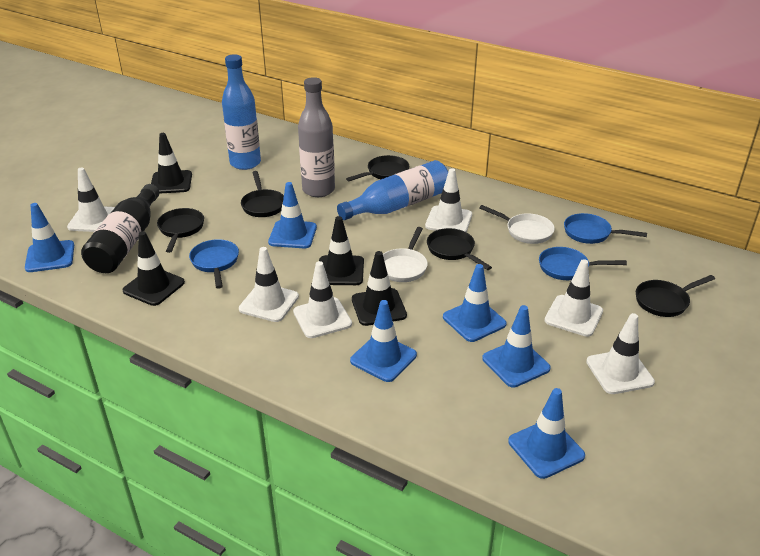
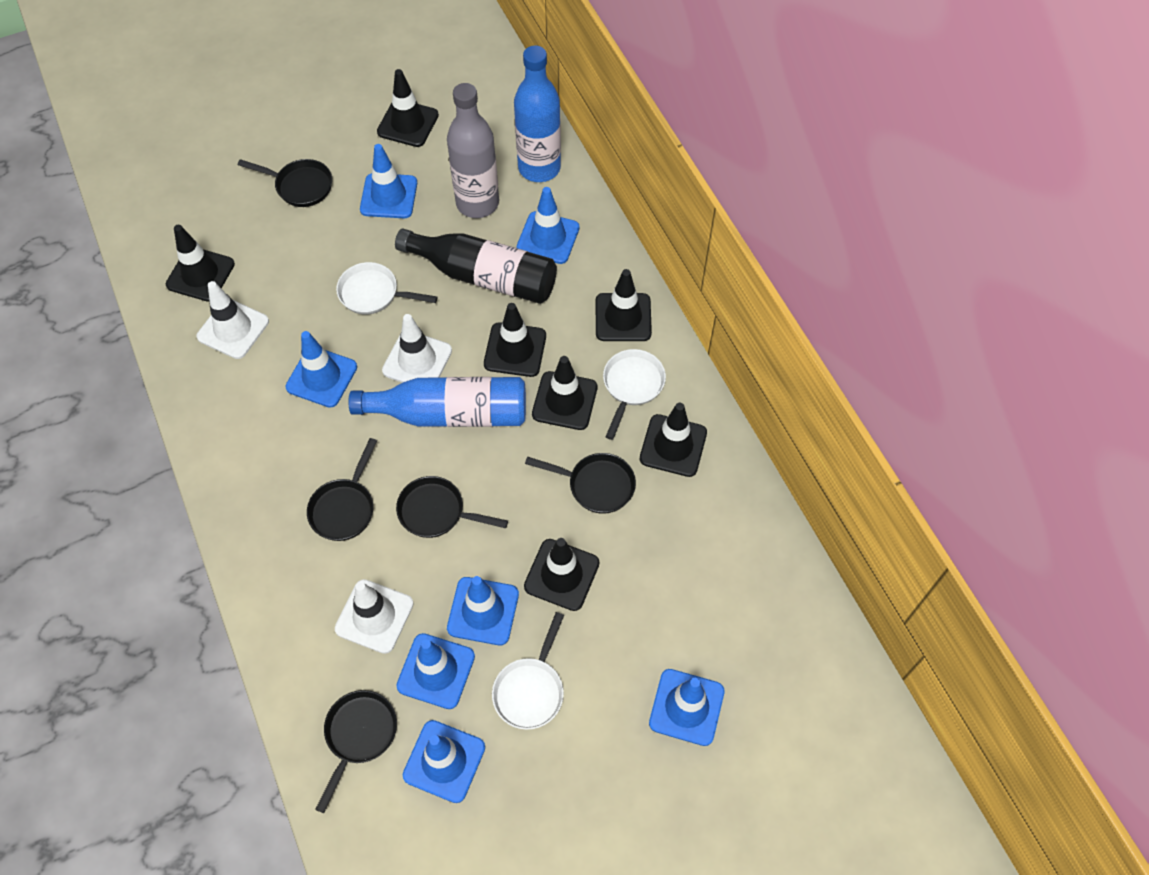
black traffic cone: [123,231,185,306] [151,133,192,194] [319,216,364,285] [352,251,407,326] = 4 -> [166,225,235,302] [377,69,439,147] [484,303,546,377] [524,538,600,611] [532,356,597,430] [596,269,652,341] [640,403,707,477] = 7
blue pan: [189,239,239,289] [539,247,627,280] [564,213,647,244] = 3 -> none = 0
blue traffic cone: [25,203,74,272] [268,182,317,248] [350,300,417,382] [443,264,507,342] [482,305,551,388] [508,388,585,479] = 6 -> [286,331,357,408] [360,144,417,218] [396,633,475,709] [403,720,485,803] [447,576,519,645] [516,187,580,264] [649,669,724,746] = 7
white pan: [383,227,428,282] [479,205,555,244] = 2 -> [336,262,437,315] [492,612,564,730] [603,349,666,440] = 3
white traffic cone: [67,168,115,232] [239,247,299,322] [293,261,352,338] [425,168,472,232] [544,259,603,337] [586,313,655,394] = 6 -> [197,281,269,359] [335,579,414,654] [382,314,452,383] = 3

